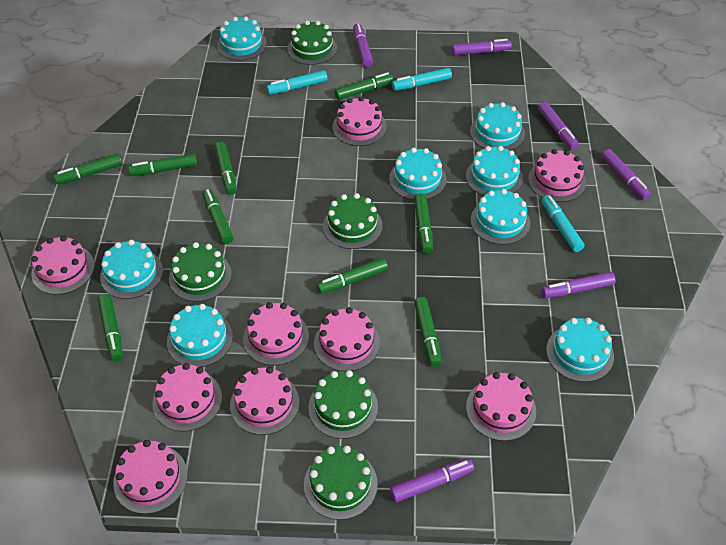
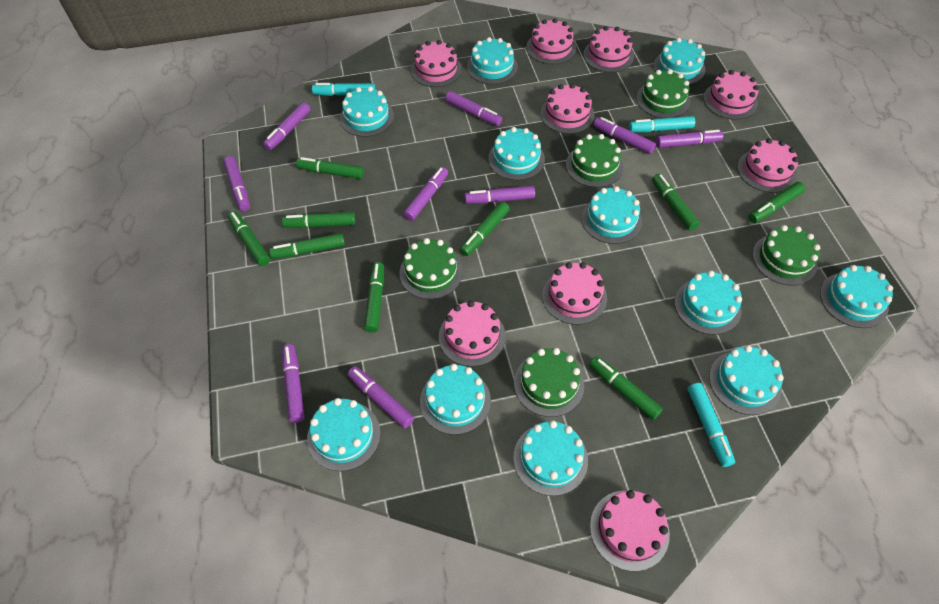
purple marker: [353,23,373,67] [390,458,474,502] [452,39,512,55] [538,102,579,150] [541,272,616,298] [601,149,651,200] = 6 -> [223,156,250,211] [263,102,311,150] [282,344,304,423] [348,366,414,428] [403,167,448,221] [445,91,502,126] [465,186,535,204] [594,117,656,154] [656,130,723,148] = 9
turquoise cake: [100,240,163,299] [167,304,233,367] [217,17,267,61] [389,148,446,200] [466,146,523,196] [470,102,525,151] [471,189,530,245] [546,318,614,382] = 8 -> [307,398,380,471] [340,87,394,137] [420,364,491,435] [467,37,518,84] [488,127,545,180] [513,420,588,496] [581,186,642,244] [653,38,705,85] [675,271,742,335] [709,345,784,415] [820,265,893,328] = 11

